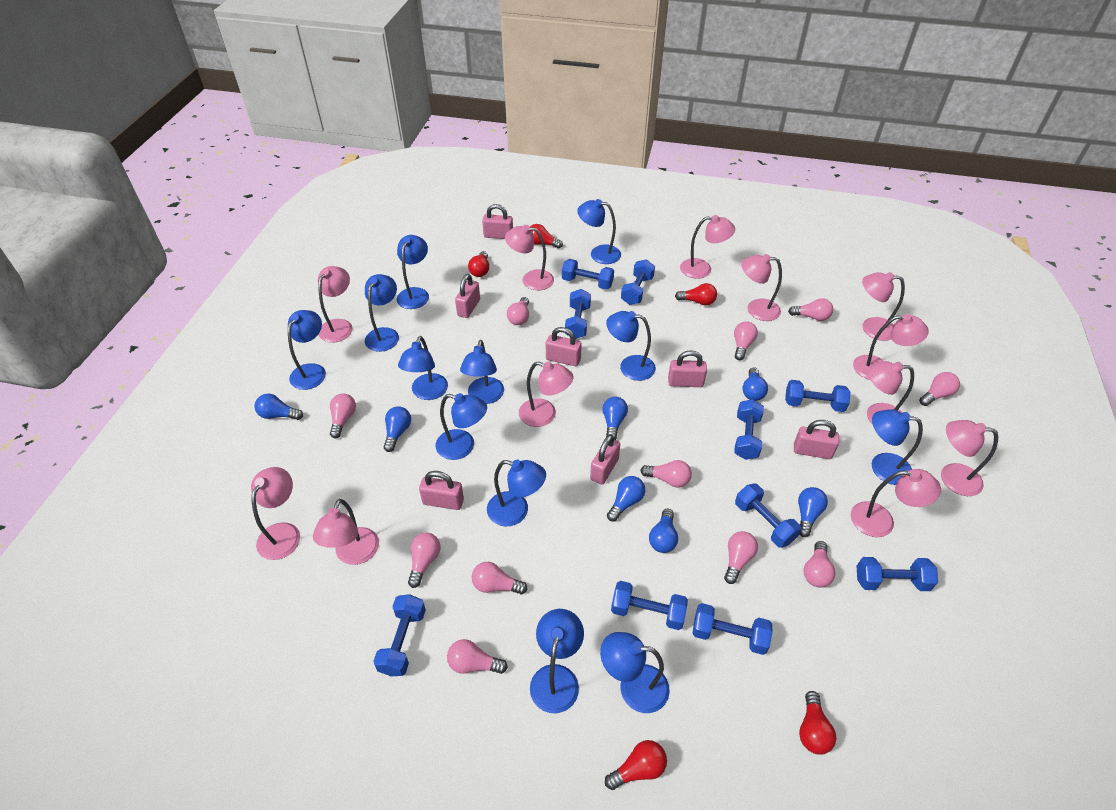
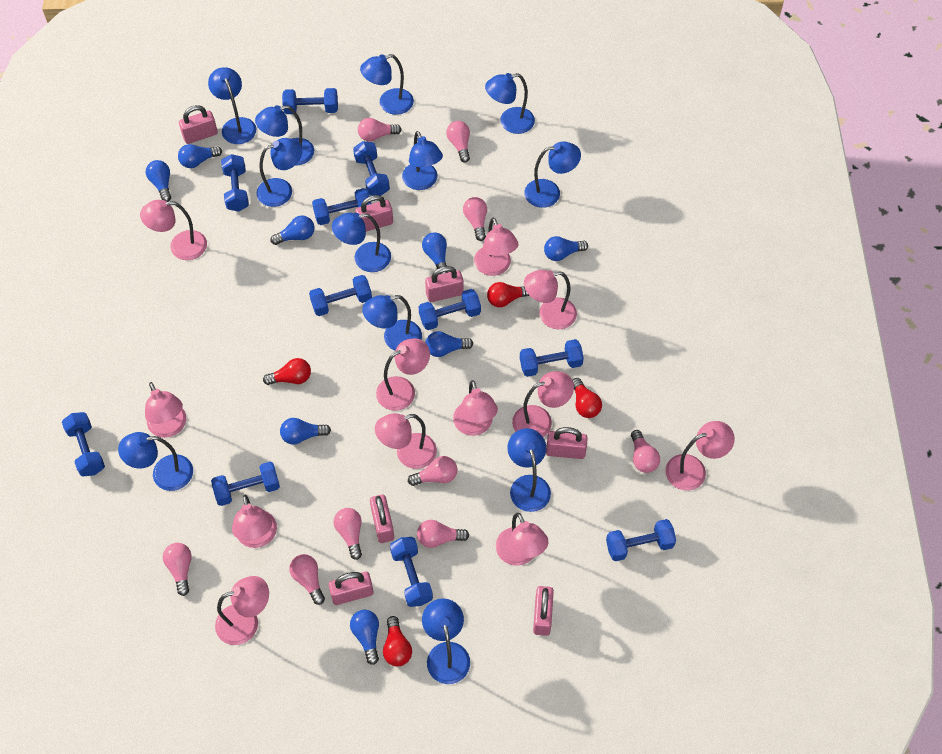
blue dumbbell: [373,594,426,676] [562,259,614,290] [565,289,591,339] [611,581,688,630] [621,259,655,305] [692,603,773,655] [734,399,764,460] [735,483,801,548] [785,380,850,412] [857,557,938,591] = 10 -> [62,412,105,477] [211,462,280,506] [221,154,249,212] [282,88,338,114] [309,275,372,316] [312,188,371,225] [353,141,390,196] [390,537,433,607] [419,289,481,330] [520,339,584,377] [606,519,676,561] = 11
blue light bulb: [255,394,303,420] [384,406,411,452] [602,397,628,440] [607,476,645,521] [649,509,678,553] [742,367,768,401] [798,487,828,537] = 7 -> [146,160,171,202] [178,144,222,168] [270,215,314,245] [280,418,331,445] [350,610,379,665] [422,232,448,275] [425,331,473,357] [544,236,588,261] = 8
pink light bulb: [330,393,356,438] [408,533,441,588] [447,639,508,674] [472,562,528,594] [507,297,529,325] [640,460,692,487] [724,531,758,584] [734,321,758,360] [788,298,833,321] [804,541,835,587] [919,372,960,406] = 11 -> [163,543,192,596] [289,554,325,605] [334,508,362,560] [358,118,401,142] [408,456,457,486] [417,520,469,548] [446,121,470,163] [463,197,487,241] [631,430,660,473] = 9
red light bulb: [468,251,489,277] [530,224,563,249] [605,740,667,790] [675,283,717,306] [799,691,836,755] = 5 -> [263,358,311,385] [383,616,412,667] [487,282,530,307] [572,378,602,418] = 4

